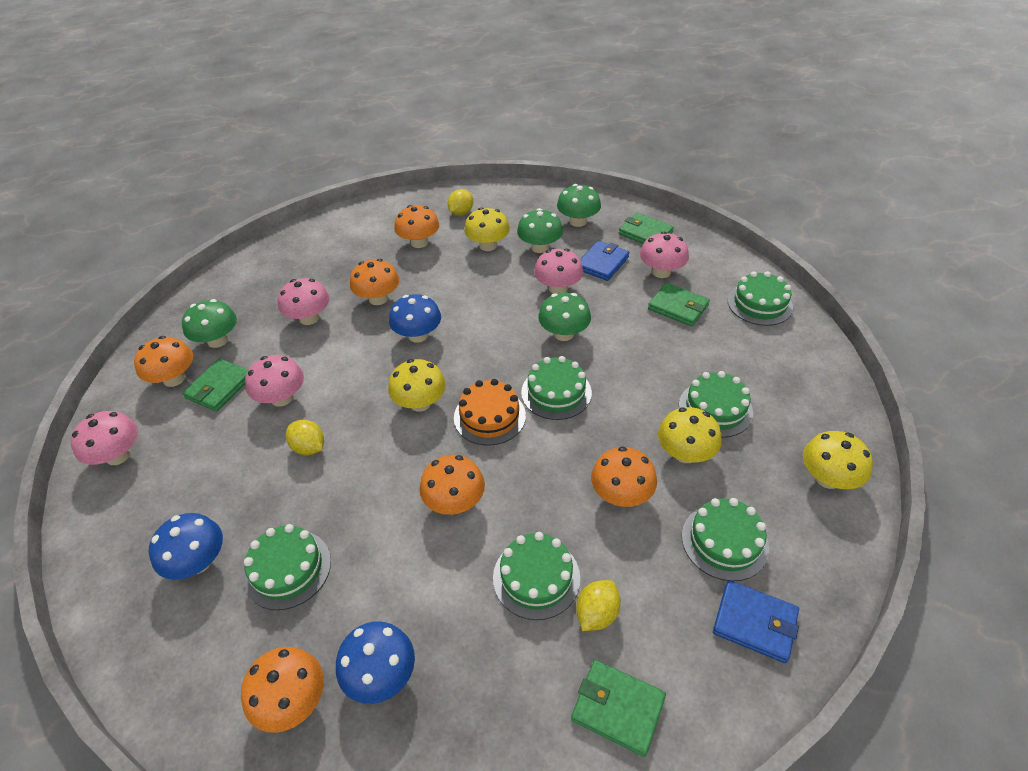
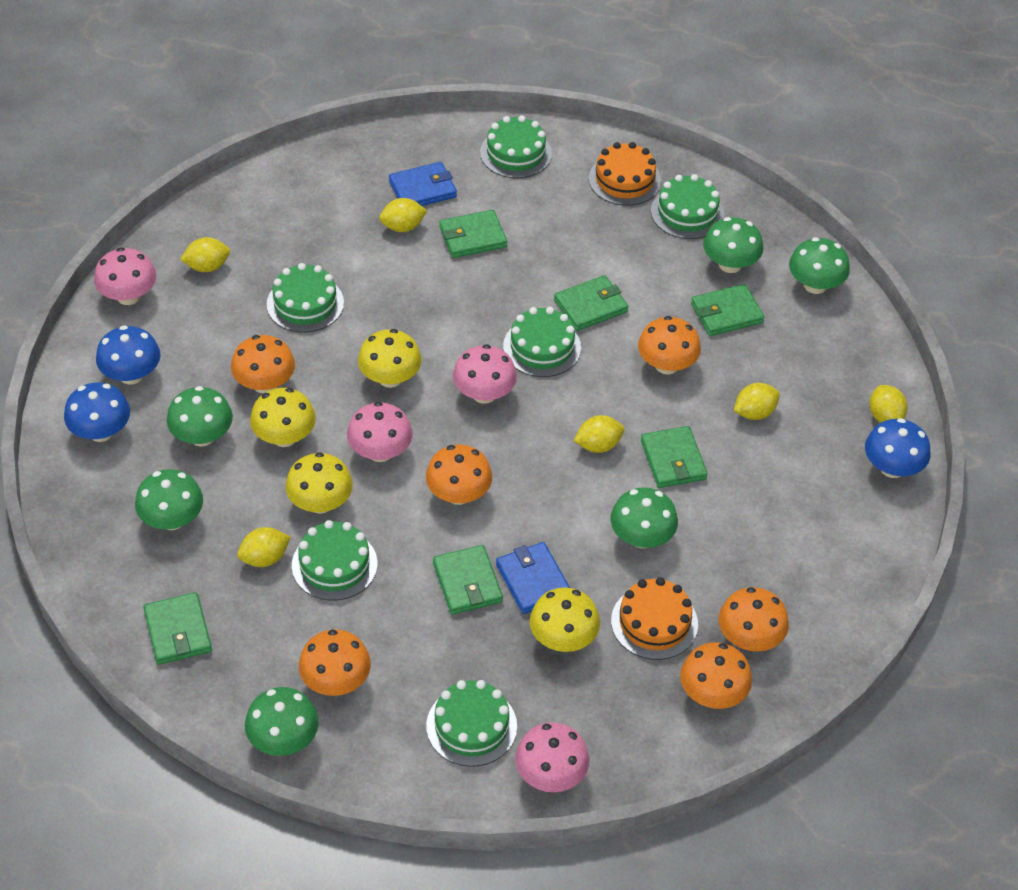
green mushroom: [182,299,237,348] [517,208,563,253] [538,292,591,341] [557,184,601,227] = 4 -> [135,469,203,530] [167,386,233,447] [245,687,319,756] [610,487,678,548] [703,217,763,273] [789,237,850,294] = 6
green wallet: [182,359,248,412] [571,660,666,757] [618,213,674,244] [648,283,710,326] = 4 -> [143,592,212,665] [433,545,503,615] [439,210,507,258] [554,275,628,331] [641,426,708,488] [691,284,764,336] = 6
orange cake: [454,379,526,445] = 1 -> [589,142,661,206] [611,577,698,660] = 2
pink mushroom: [71,411,138,465] [245,355,304,407] [278,278,329,325] [534,249,583,294] [640,232,689,278] = 5 -> [94,247,156,305] [347,402,413,462] [453,344,517,404] [515,722,589,792] = 4
yellow lemon: [286,420,324,456] [447,189,473,216] [576,580,621,631] = 3 -> [180,237,230,272] [237,527,291,567] [379,198,427,232] [574,415,624,453] [734,383,780,420] [869,385,907,423] = 6

